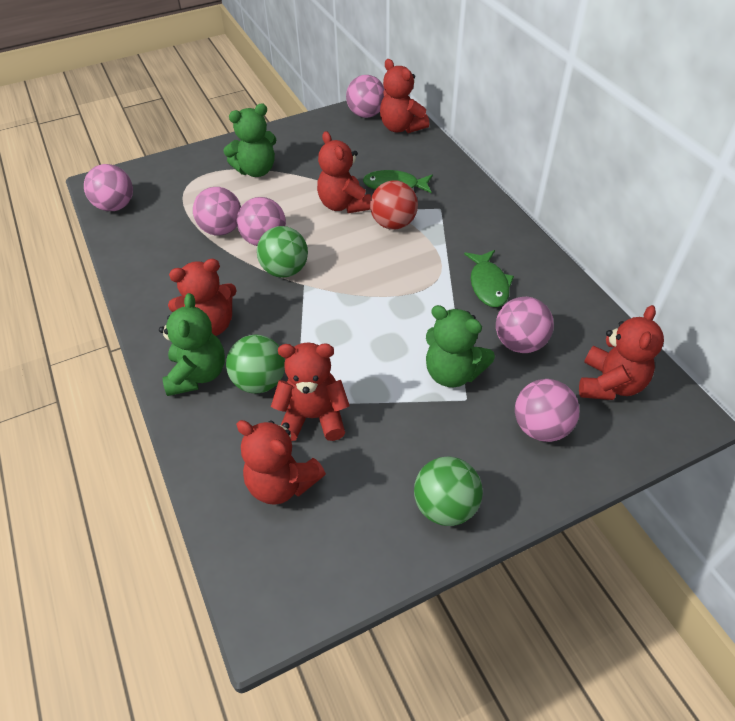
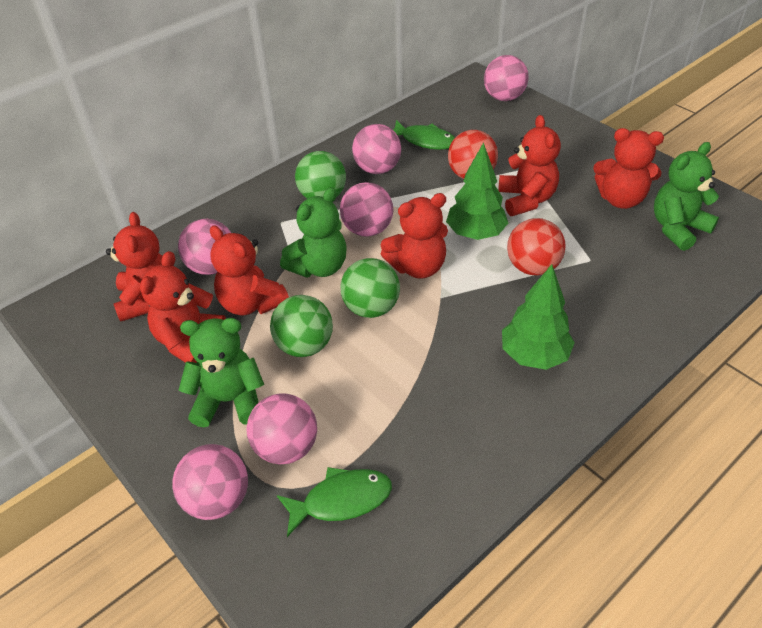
green tree: none = 0 -> [446,142,508,240] [502,264,575,370] = 2
red ball: [370,180,418,230] = 1 -> [448,130,498,179] [507,218,566,275] = 2

